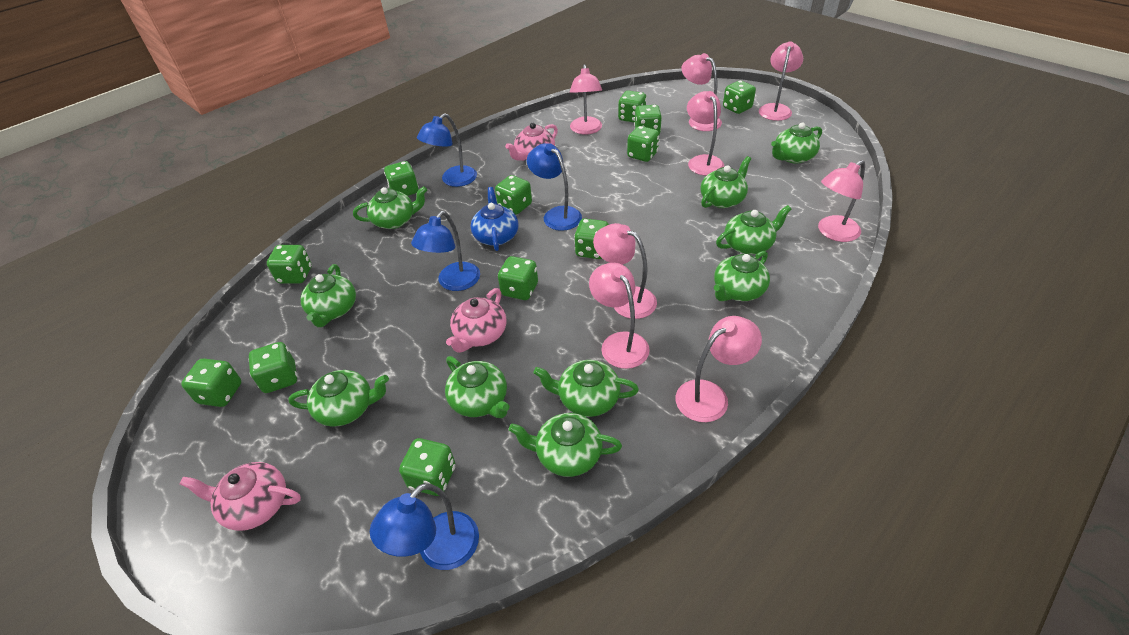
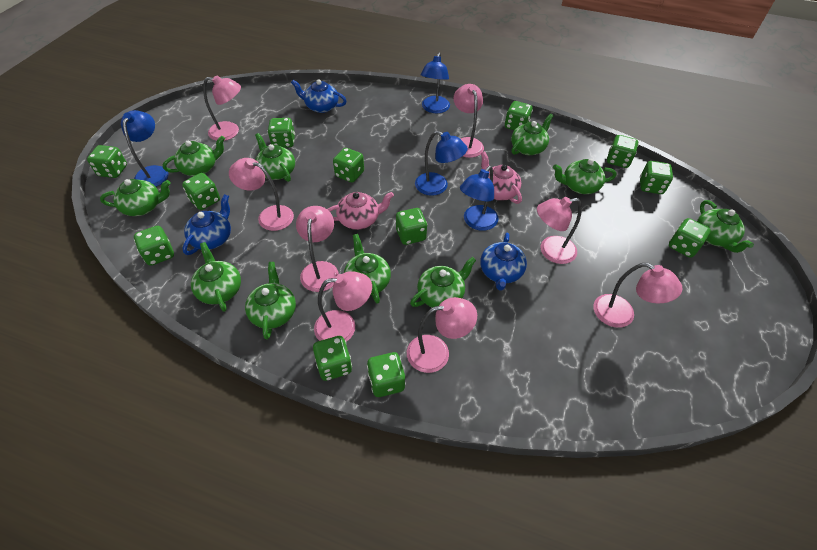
blue teapot: [471,187,518,251] = 1 -> [182,194,231,255] [291,79,347,113] [480,233,527,291] = 3
pink teapot: [180,462,301,531] [446,288,506,353] [505,123,558,161] = 3 -> [327,192,394,230] [481,151,522,204] = 2

